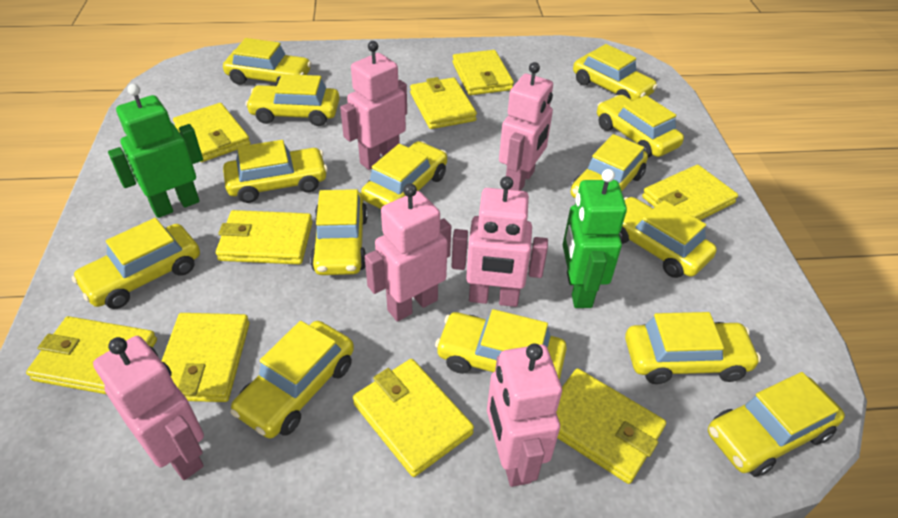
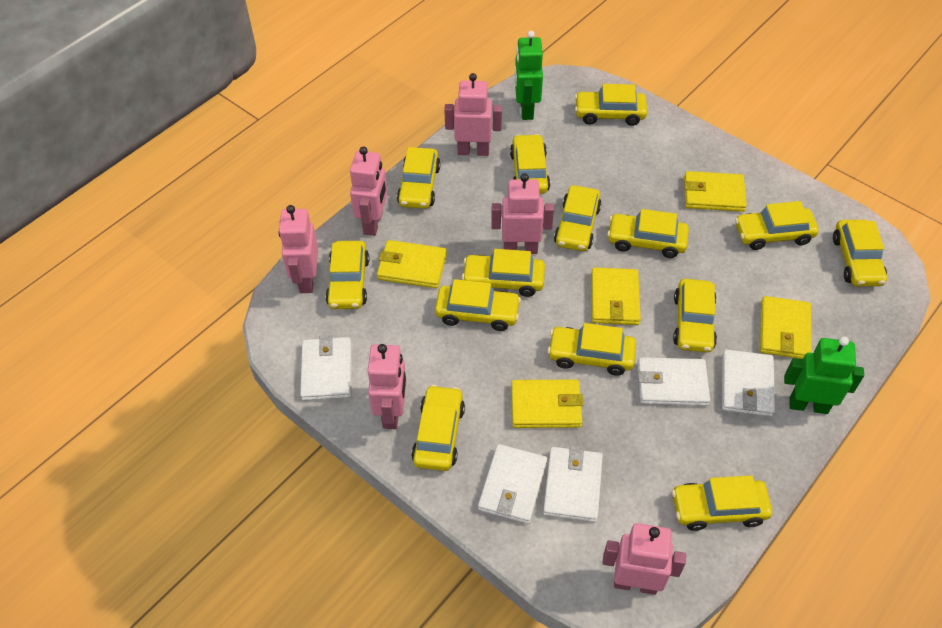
white wallet: none = 0 -> [300,335,352,401] [478,444,547,524] [543,446,603,522] [637,357,710,406] [722,350,775,417] = 5
yellow wallet: [26,316,157,394] [162,313,250,402] [173,103,250,162] [216,210,313,264] [353,359,474,477] [410,77,477,129] [452,50,514,95] [556,368,666,484] [642,165,738,220] = 9 -> [377,240,447,288] [511,379,583,428] [591,267,641,325] [684,171,747,212] [760,296,812,359] = 5

